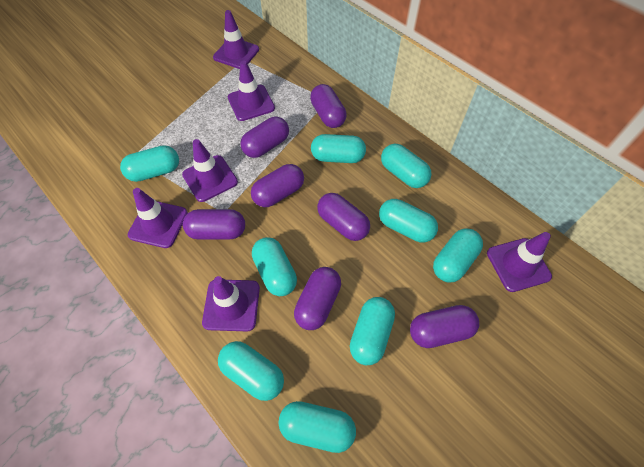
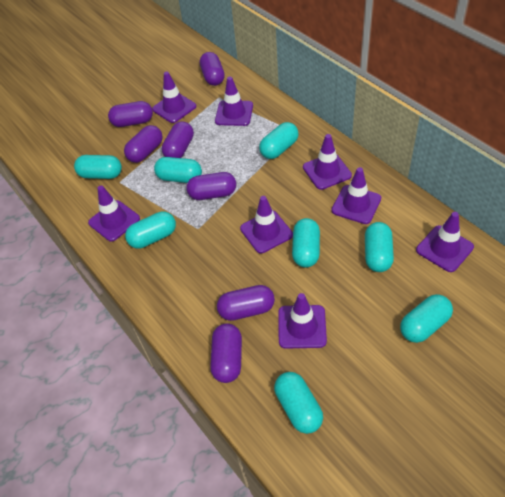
purple traffic cone: [128,188,188,248] [182,139,238,202] [202,276,260,331] [213,10,259,69] [228,61,275,121] [487,232,552,292] = 6 -> [88,186,140,242] [152,71,197,123] [215,76,253,126] [240,196,293,253] [278,293,327,348] [303,134,352,190] [331,167,381,224] [416,212,474,272] = 8
turquoise capsule: [120,145,179,182] [218,341,284,401] [252,237,297,296] [278,401,356,453] [311,134,366,163] [350,297,395,365] [379,199,438,243] [381,144,432,188] [433,228,483,282] = 9 -> [74,155,122,179] [125,211,176,249] [154,157,202,183] [259,122,299,159] [274,372,323,434] [292,218,320,268] [365,222,394,272] [400,294,453,343] = 8

